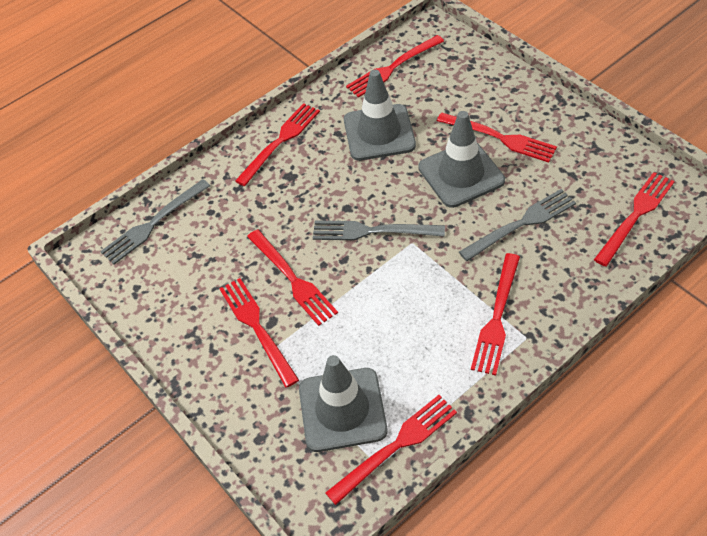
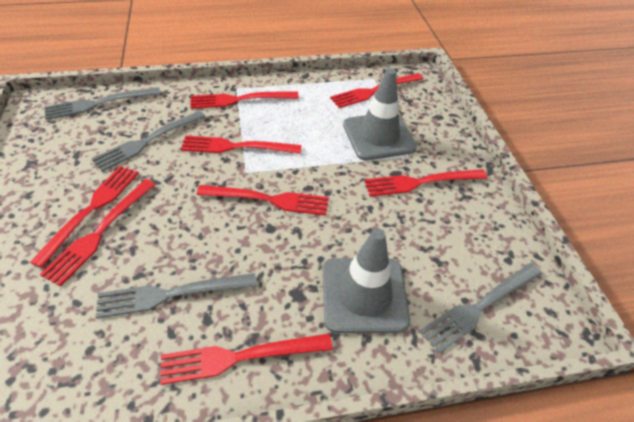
grey fork: [100,179,210,264] [313,221,445,240] [459,189,576,261] = 3 -> [45,87,161,120] [92,111,205,171] [96,273,257,319] [419,263,542,354] = 4
grey traffic cone: [299,355,388,452] [344,70,416,161] [418,111,505,208] = 3 -> [323,229,410,333] [343,68,417,161] = 2

